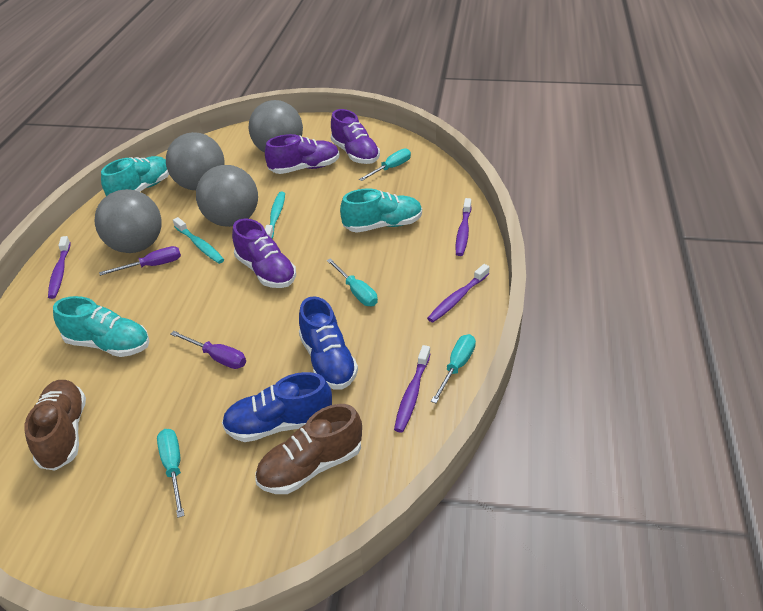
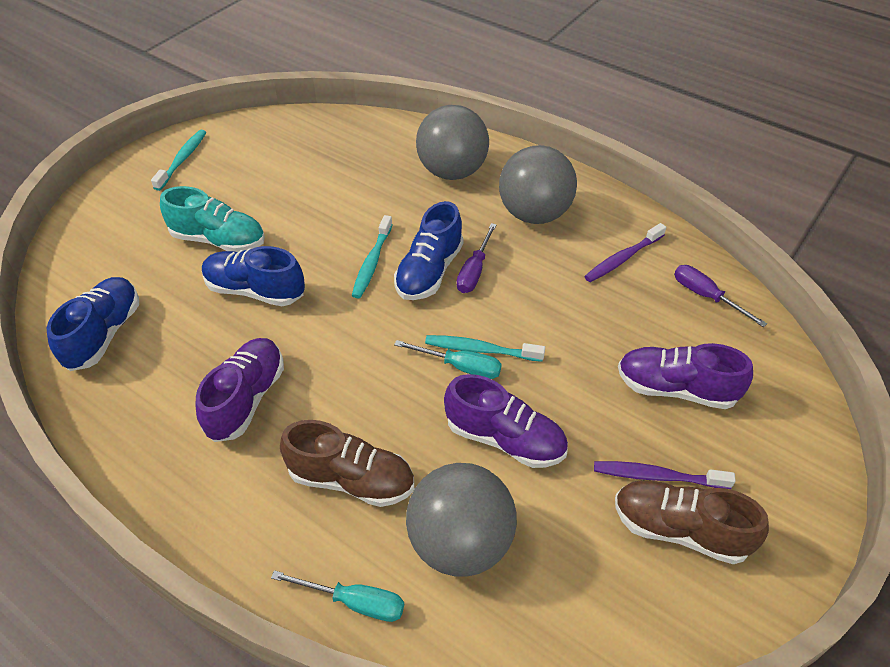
blue shoe: [222,372,332,442] [299,296,358,390] = 2 -> [47,277,139,371] [202,246,305,306] [394,201,464,300] = 3
grey ball: [94,189,161,253] [166,132,225,190] [196,165,258,227] [249,100,303,152] = 4 -> [406,463,517,577] [416,105,489,180] [499,145,577,224] = 3
purple toothbrush: [48,236,71,299] [394,345,430,433] [427,264,490,322] [456,198,471,256] = 4 -> [584,223,666,282] [594,461,736,489] = 2
turquoise screwdriver: [157,429,184,518] [327,258,378,306] [359,148,411,181] [431,334,476,403] = 4 -> [271,570,404,622] [394,340,502,379] = 2
turquoise shoe: [53,296,150,357] [101,156,169,196] [340,189,422,233] = 3 -> [160,186,265,252] = 1
turquoise toothbrush: [173,217,224,264] [265,192,285,238] = 2 -> [151,130,206,191] [352,215,393,299] [425,335,545,362] = 3

